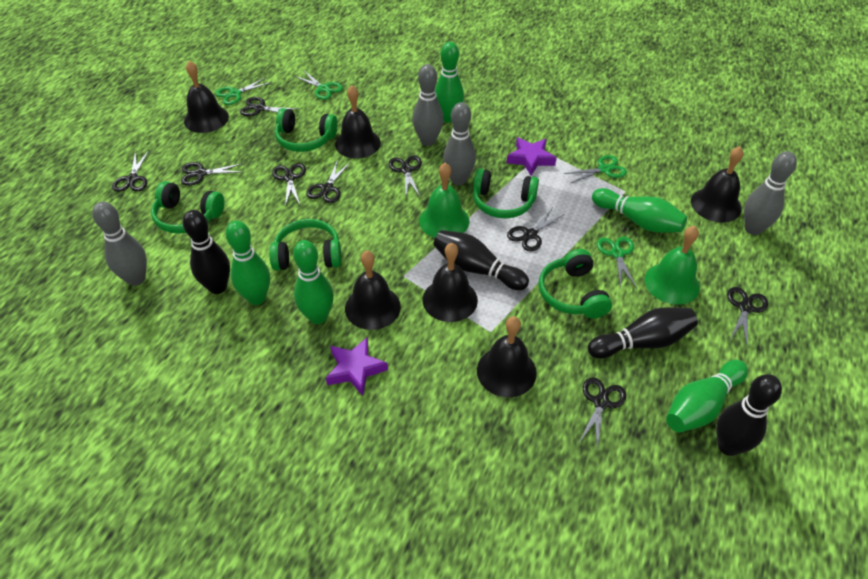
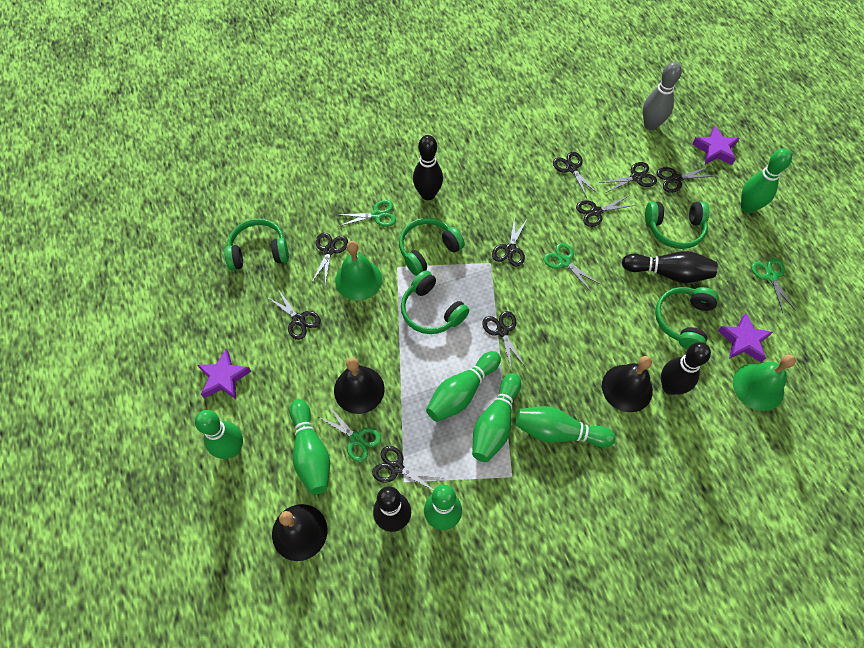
black bell: [184,61,229,133] [335,85,381,159] [345,251,401,330] [423,243,478,322] [477,316,537,397] [691,146,744,223] = 6 -> [272,504,327,561] [334,358,385,414] [602,356,653,412] = 3
green bowling pin: [226,221,270,305] [293,240,334,324] [435,42,464,123] [592,188,687,233] [666,360,748,432] = 5 -> [195,410,243,459] [289,399,330,495] [424,485,462,530] [426,351,501,422] [472,373,521,462] [515,406,616,447] [741,148,792,213] = 7
grey bowling pin: [92,202,147,286] [412,64,444,146] [443,102,476,185] [744,151,797,235] = 4 -> [643,62,682,130] = 1
purple star: [326,338,388,396] [507,137,556,175] = 2 -> [197,349,252,399] [692,126,739,165] [718,313,773,362] = 3

